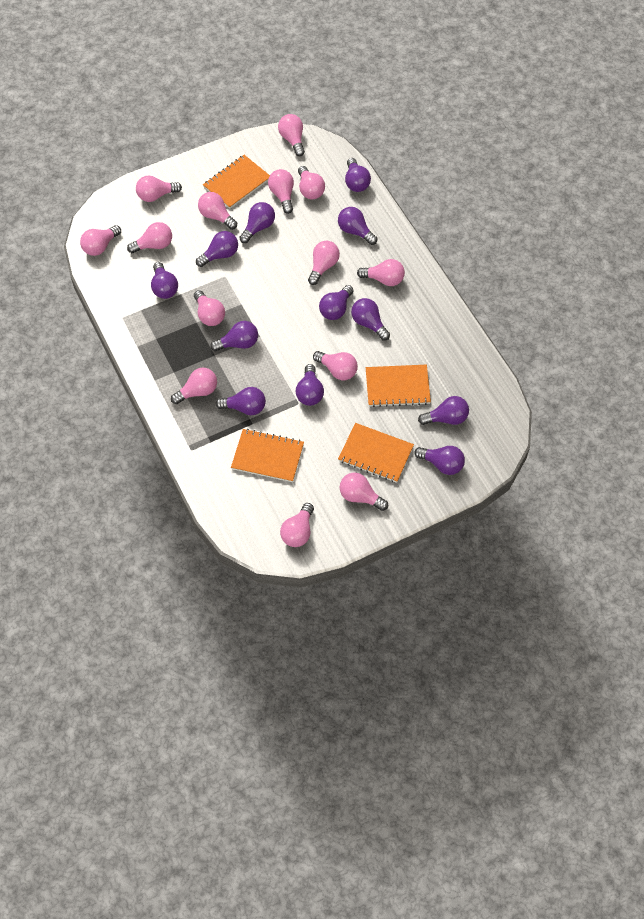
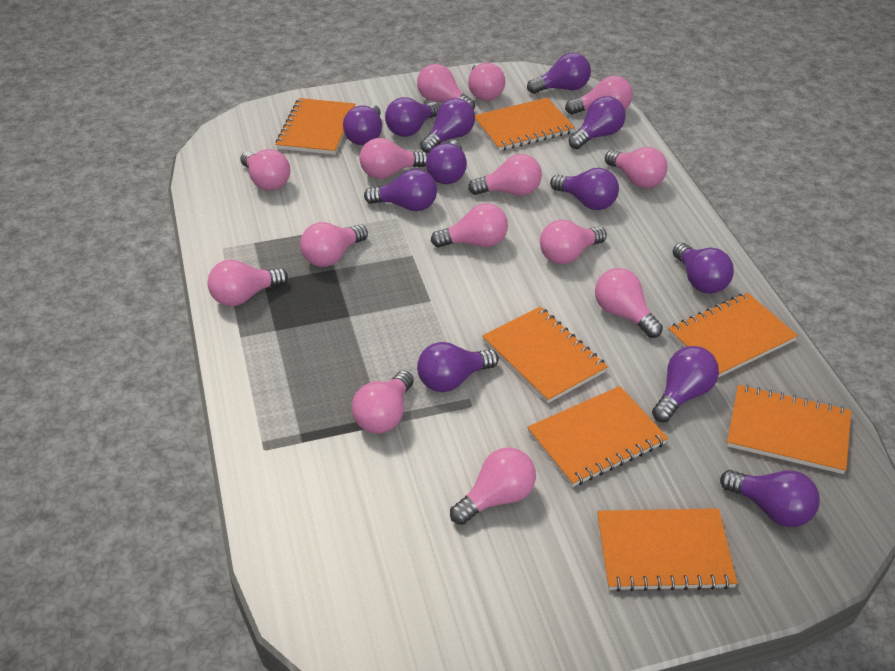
orange notebook: [203,155,270,209] [231,429,304,482] [338,423,414,483] [366,365,431,407] = 4 -> [276,98,355,155] [475,98,575,151] [482,307,608,403] [527,386,668,487] [597,508,737,592] [668,292,798,377] [727,385,851,474] = 7

